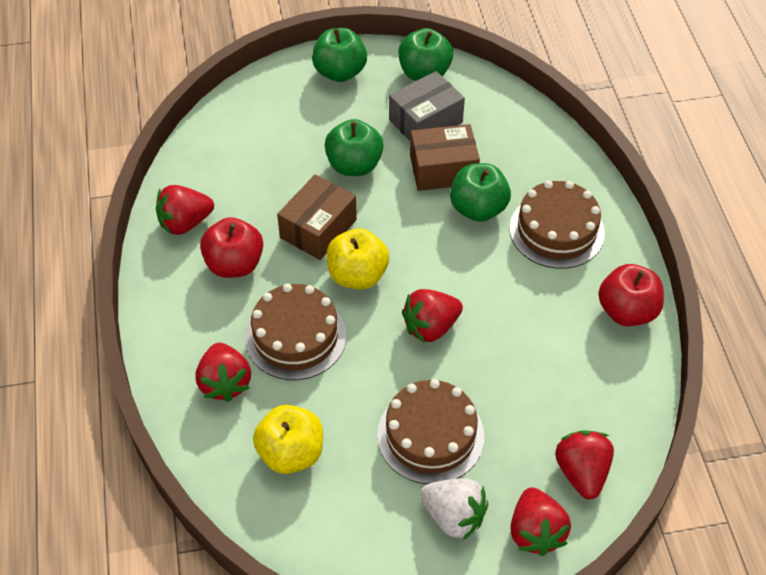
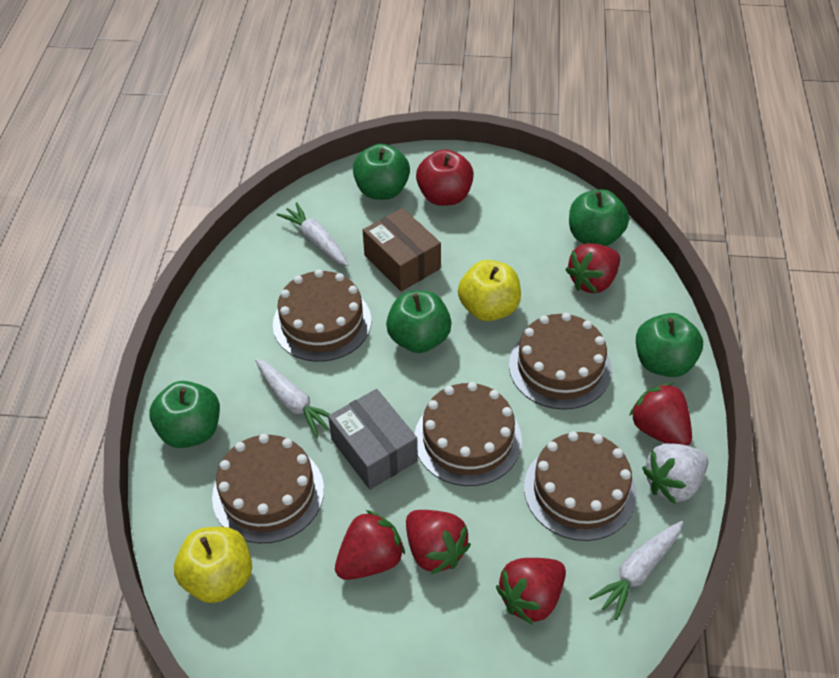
brown box: [277,174,357,260] [410,124,480,191] = 2 -> [363,208,441,292] = 1
brown cake: [245,283,346,380] [377,379,485,484] [510,180,605,269] = 3 -> [212,434,324,543] [273,269,371,362] [415,382,522,486] [509,313,612,410] [524,431,637,541] = 5
green apple: [312,28,367,82] [325,119,383,176] [398,28,453,81] [450,163,511,222] = 4 -> [149,381,220,448] [353,144,410,200] [386,291,452,353] [569,189,629,246] [636,313,703,377] = 5
red apple: [200,217,263,278] [598,264,664,326] = 2 -> [416,149,474,206] = 1
white carrot: none = 0 -> [255,359,330,438] [277,202,348,266] [589,521,683,620] = 3

